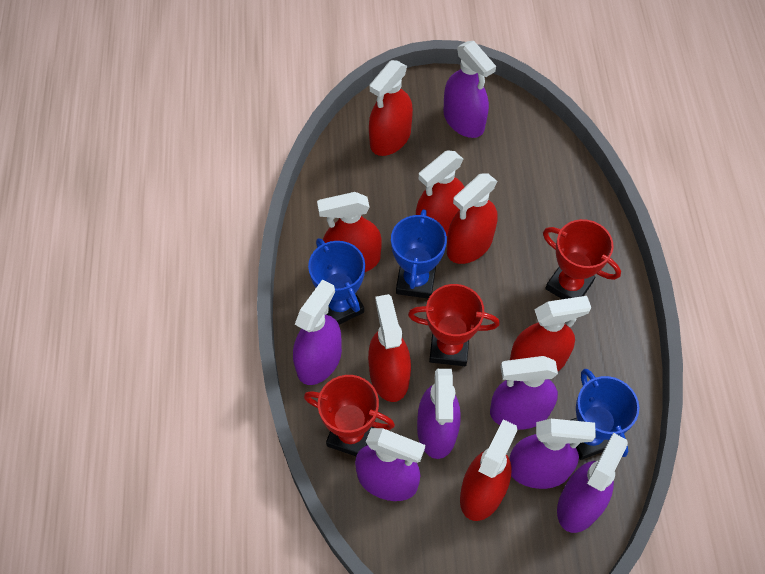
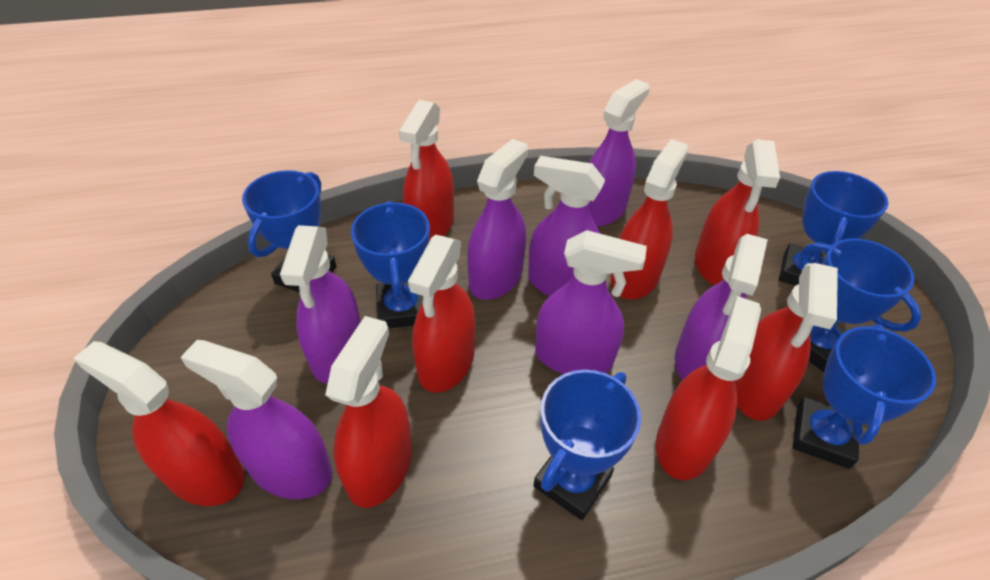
blue trophy: [308,238,365,325] [391,209,447,299] [571,369,639,460] = 3 -> [242,170,337,293] [351,201,430,329] [533,369,641,520] [779,171,888,286] [792,324,936,469] [800,238,922,372] = 6
red spray bottle: [317,192,381,272] [368,294,411,402] [369,60,413,156] [416,151,464,236] [447,174,498,264] [460,419,518,521] [510,296,591,371] = 7 -> [73,341,244,506] [325,316,412,508] [399,100,454,240] [408,235,475,393] [611,139,688,300] [656,296,761,480] [695,139,780,285] [734,263,838,421] = 8
red trophy: [304,375,395,456] [408,284,500,366] [543,219,621,299] = 3 -> none = 0

